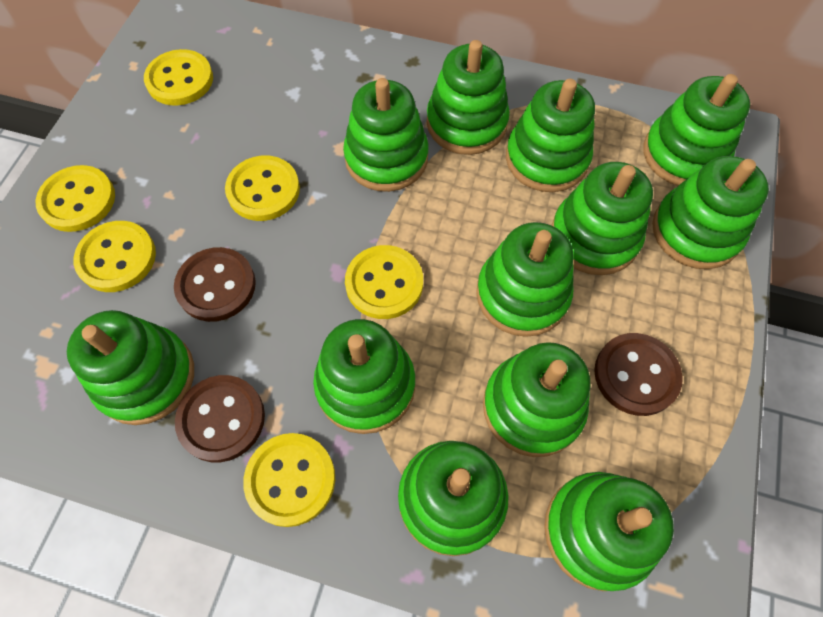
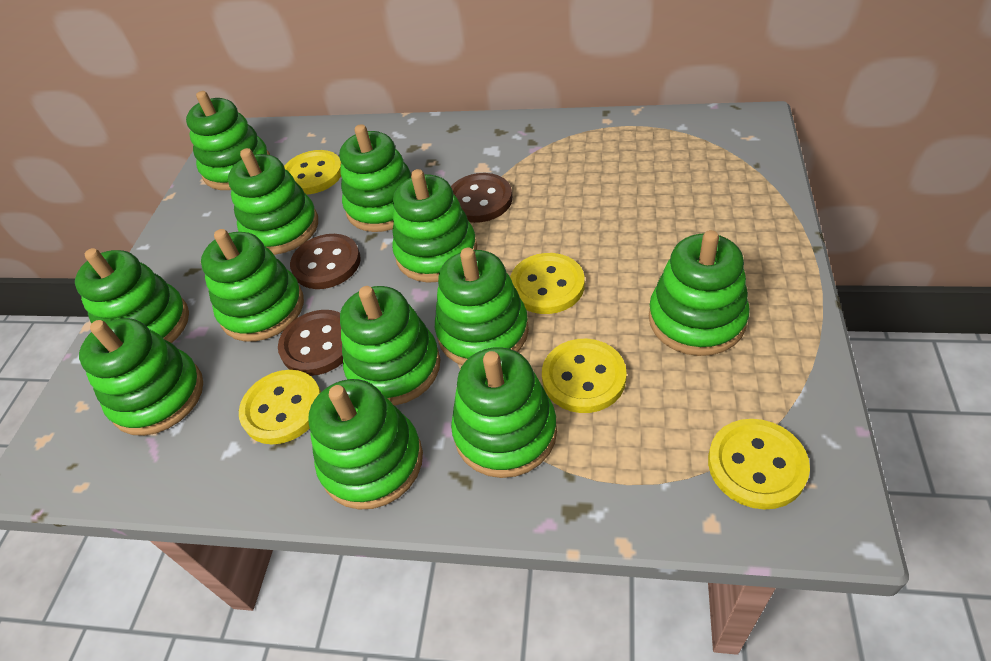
yellow button: [36,165,115,232] [73,221,156,292] [144,49,213,106] [225,156,300,221] [243,433,335,527] [345,245,423,319] = 6 -> [239,370,321,444] [284,150,341,195] [510,253,585,314] [542,339,627,413] [708,419,810,509] = 5

